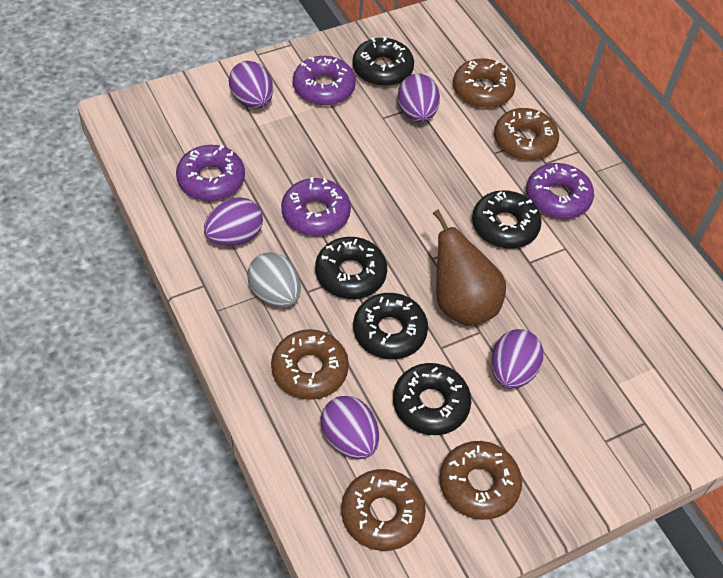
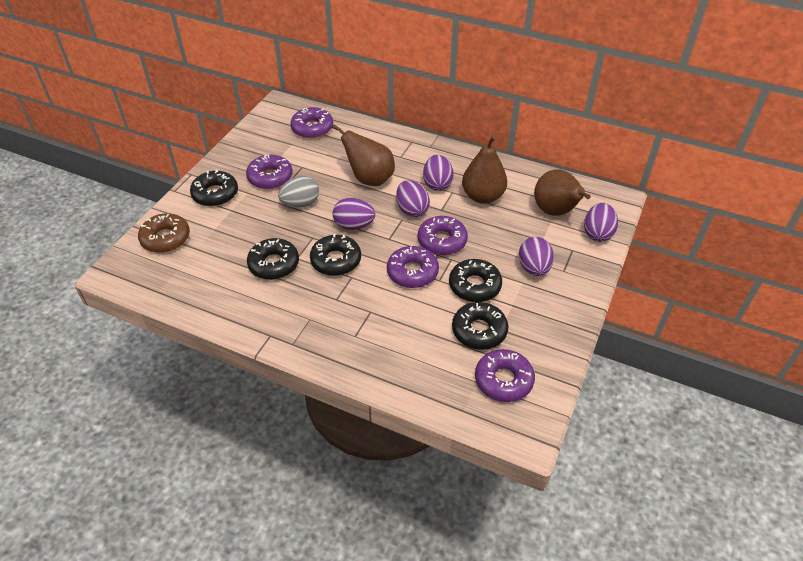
brown donut: [271,329,349,400] [341,469,426,551] [440,441,522,520] [453,58,516,108] [494,108,559,160] = 5 -> [138,213,190,253] = 1
brown pear: [433,210,506,326] = 1 -> [332,124,395,186] [462,136,507,204] [534,170,591,216] = 3
purple donut: [176,145,245,201] [281,177,351,236] [293,56,356,106] [526,163,594,219] = 4 -> [246,154,293,189] [290,107,333,138] [387,246,439,288] [418,216,468,255] [475,349,535,402] = 5

